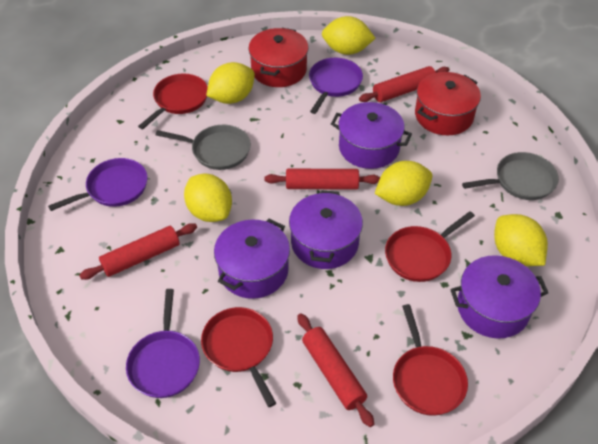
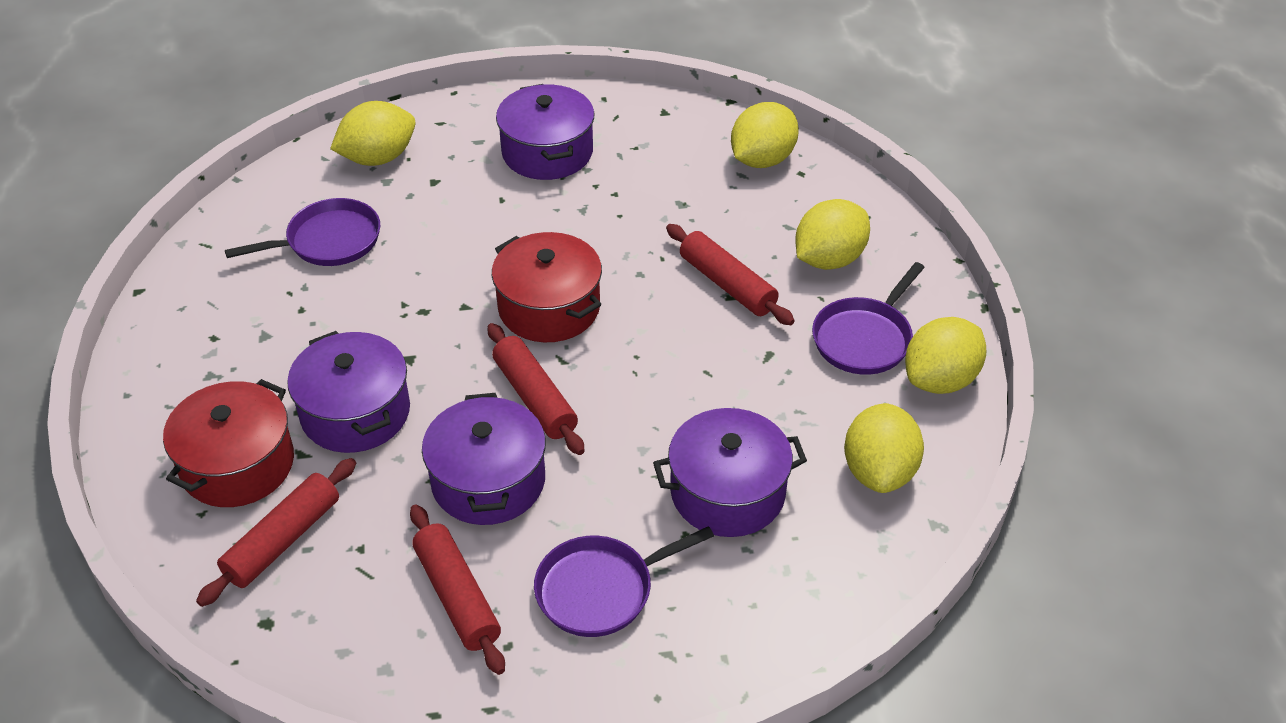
grey pan: [156,125,251,170] [462,152,559,200] = 2 -> none = 0
red pan: [138,73,208,129] [201,307,276,407] [385,211,475,282] [393,304,468,416] = 4 -> none = 0

